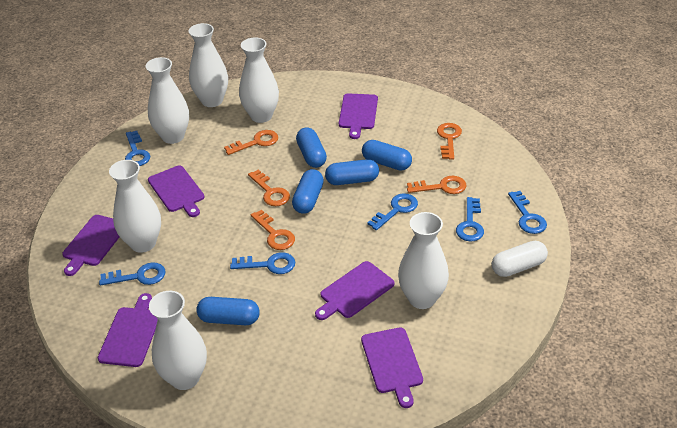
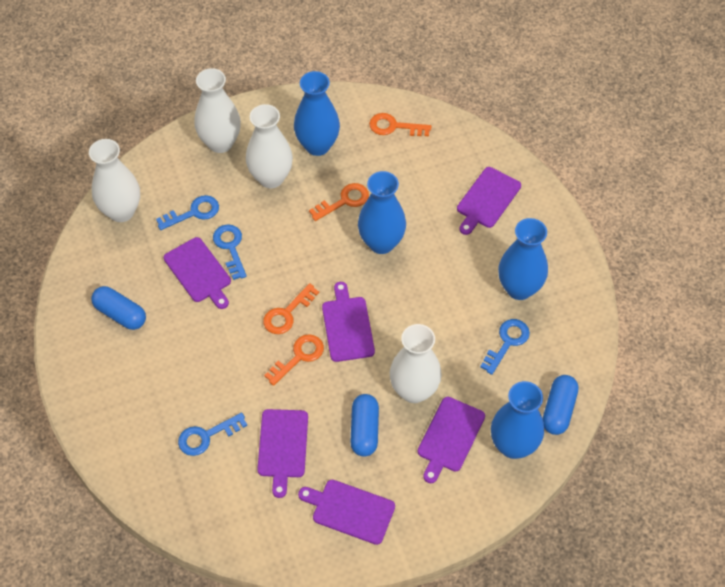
blue capsule: [196,297,260,325] [292,169,324,214] [296,127,327,168] [325,159,379,185] [362,140,412,171] = 5 -> [91,286,146,330] [350,394,379,457] [543,375,579,435] = 3
blue key: [99,262,166,286] [125,131,150,166] [230,252,295,274] [367,193,418,230] [456,197,484,241] [508,191,547,234] = 6 -> [156,195,219,230] [178,413,247,456] [213,224,247,280] [480,319,530,375] = 4
blue vase: none = 0 -> [294,71,340,156] [358,171,406,254] [491,381,544,459] [498,218,548,300] = 4
orange key: [224,130,278,155] [248,169,290,206] [251,210,295,250] [407,176,466,194] [437,123,462,160] = 5 -> [263,283,319,334] [264,334,324,386] [309,183,369,221] [369,113,431,136] = 4
white capsule: [492,241,548,277] = 1 -> none = 0
white vase: [109,160,161,253] [145,57,189,144] [149,291,207,390] [189,23,228,107] [239,37,279,123] [398,212,449,309] = 6 -> [89,139,140,222] [194,68,241,153] [246,104,293,188] [390,324,442,403] = 4

